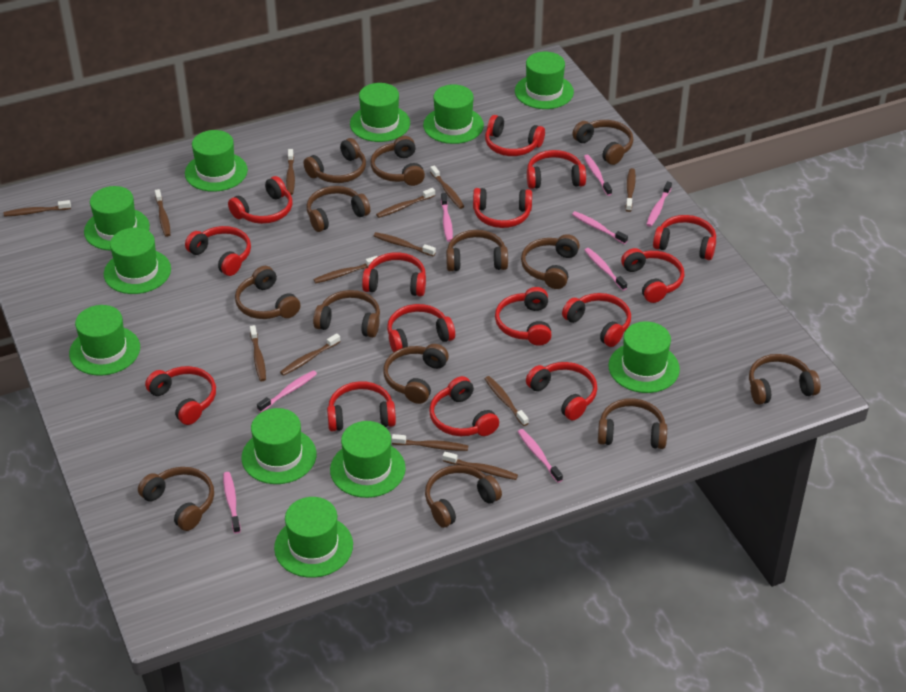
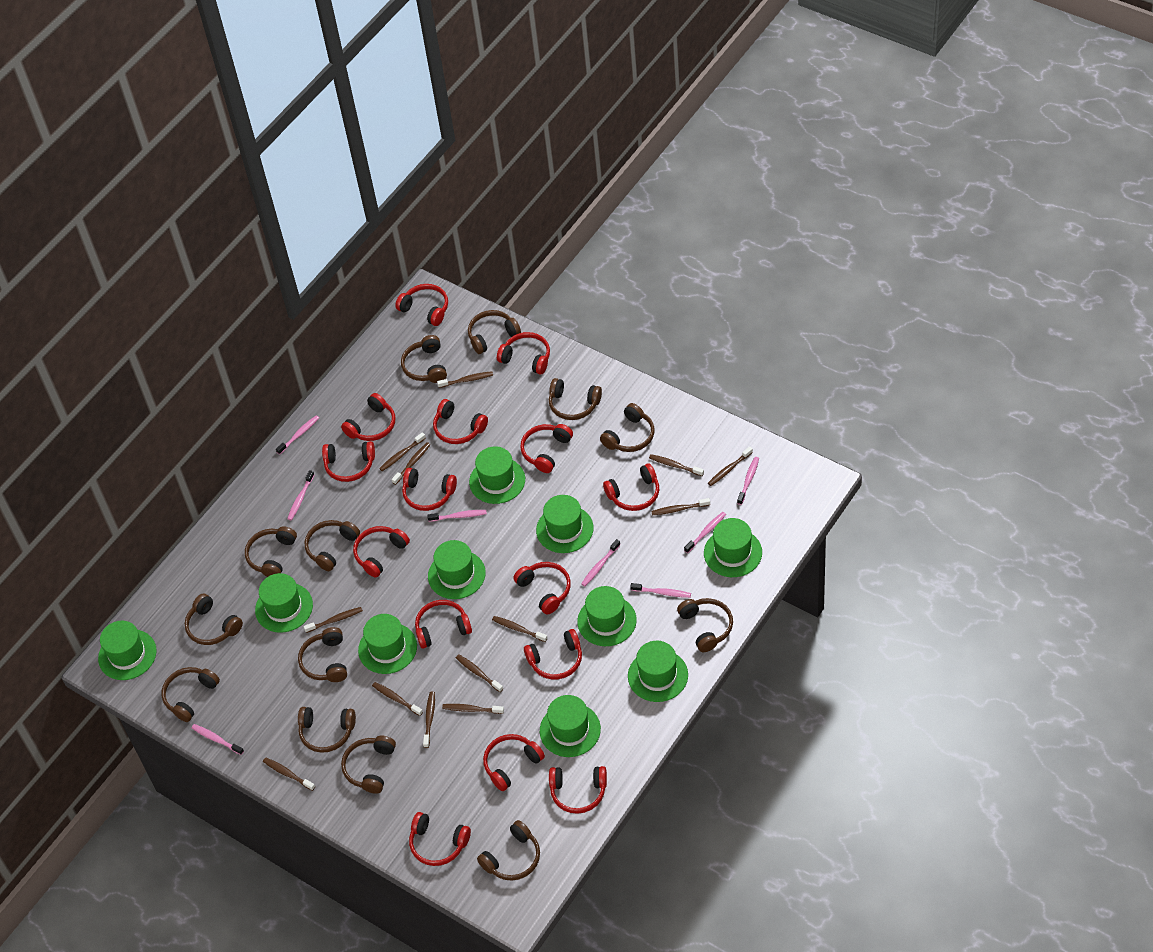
green hat: [69,305,140,376] [84,186,150,251] [104,228,171,294] [185,130,248,192] [241,408,316,484] [274,497,353,578] [330,421,406,498] [350,83,410,142] [423,84,484,144] [515,52,574,109] [608,321,680,393] = 11 -> [98,621,157,680] [255,573,313,633] [358,614,417,674] [428,540,486,599] [469,446,525,504] [536,495,593,553] [540,695,601,757] [577,586,637,646] [628,641,688,702] [704,518,762,577] = 10

